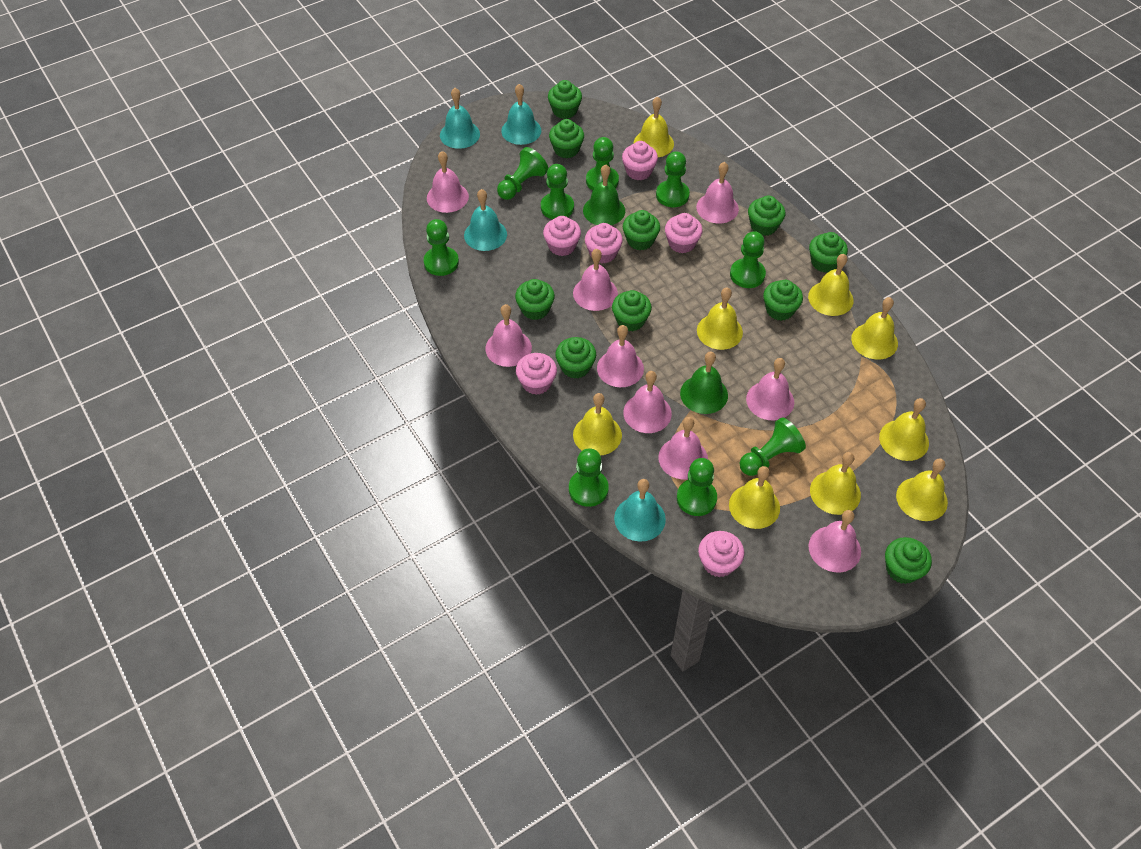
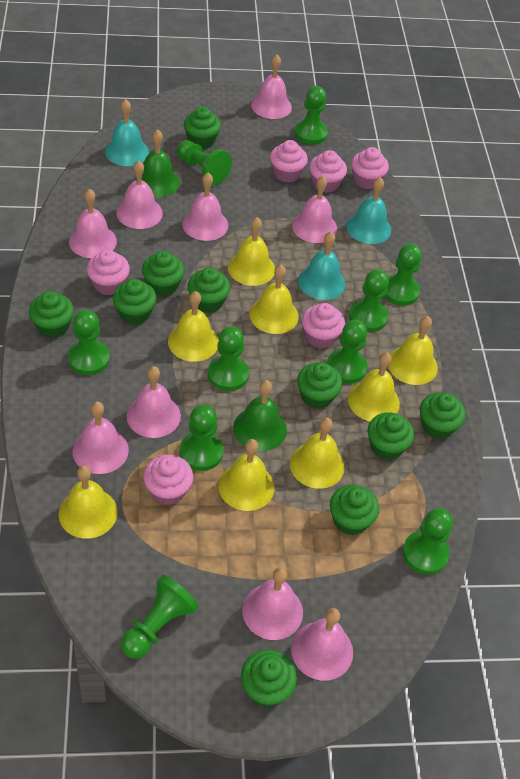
green pawn: [424,219,459,276] [497,147,548,200] [541,164,574,219] [569,448,609,507] [586,137,619,190] [656,151,690,207] [677,458,717,516] [730,231,766,288] [739,417,806,476] = 9 -> [68,310,110,375] [121,575,199,659] [177,140,232,185] [180,405,223,471] [208,326,249,391] [294,86,328,145] [327,320,367,384] [349,269,389,332] [385,244,422,306] [402,508,453,575] = 10
turquoise bell: [440,88,480,149] [464,189,507,251] [501,84,541,145] [614,479,666,542] = 4 -> [105,99,149,166] [298,231,345,300] [346,177,391,244] = 3
yellow bell: [573,393,622,455] [634,96,674,157] [697,287,743,350] [729,466,780,529] [808,254,854,316] [810,452,861,515] [851,297,898,360] [879,398,929,461] [896,458,948,521] = 9 -> [59,465,118,539] [168,291,219,362] [218,439,275,511] [228,217,275,286] [250,265,299,334] [290,417,344,489] [348,352,400,421] [388,316,438,385] = 8

